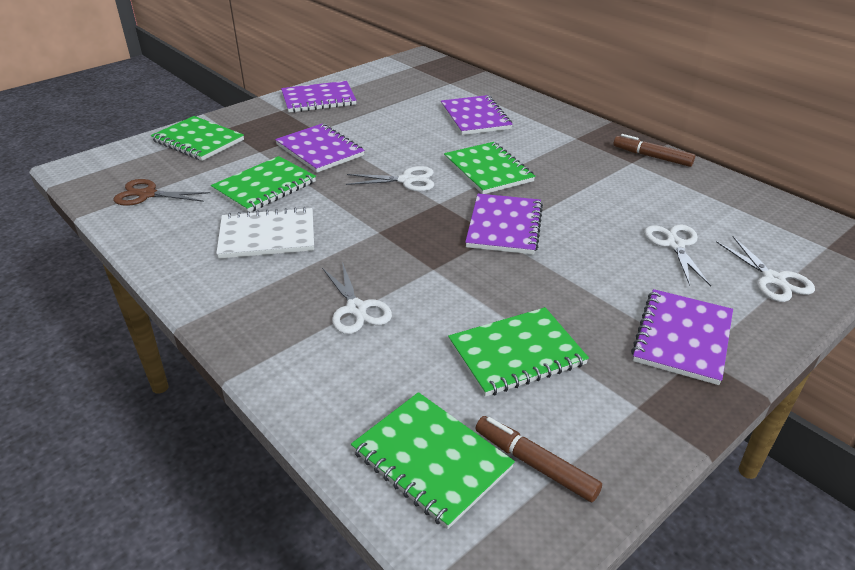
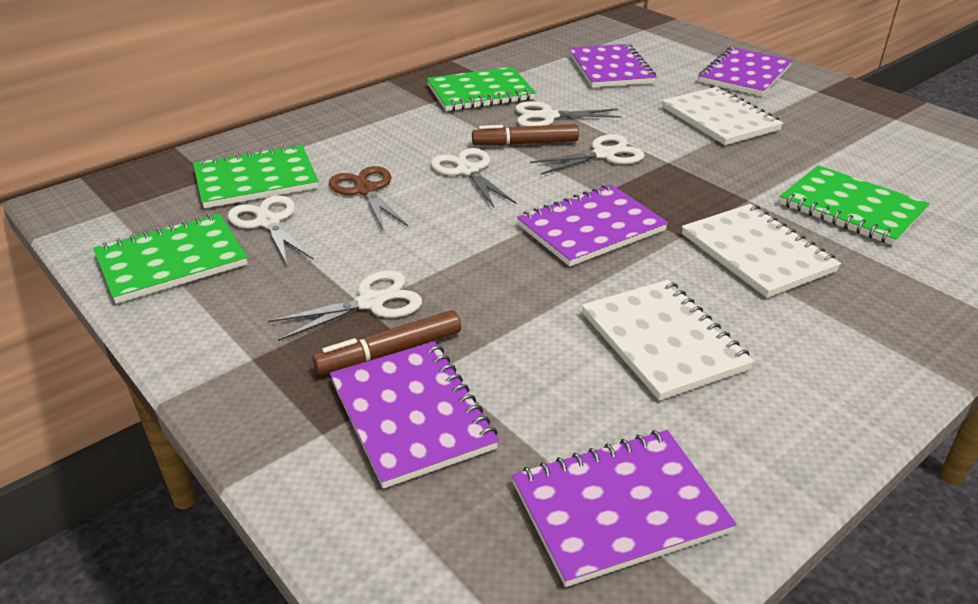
green notebook: [151,116,244,161] [211,156,316,212] [351,392,515,529] [444,142,535,194] [448,307,589,397] = 5 -> [93,214,248,304] [193,144,318,208] [427,67,536,111] [779,165,930,246] = 4
white notebook: [216,207,314,259] = 1 -> [582,280,754,401] [662,87,783,145] [682,204,841,298] = 3
white scissors: [322,262,392,334] [346,166,434,191] [644,225,711,286] [716,236,815,302] = 4 -> [228,195,314,267] [268,270,422,341] [431,148,517,207] [515,101,622,126] [530,134,645,175] = 5

